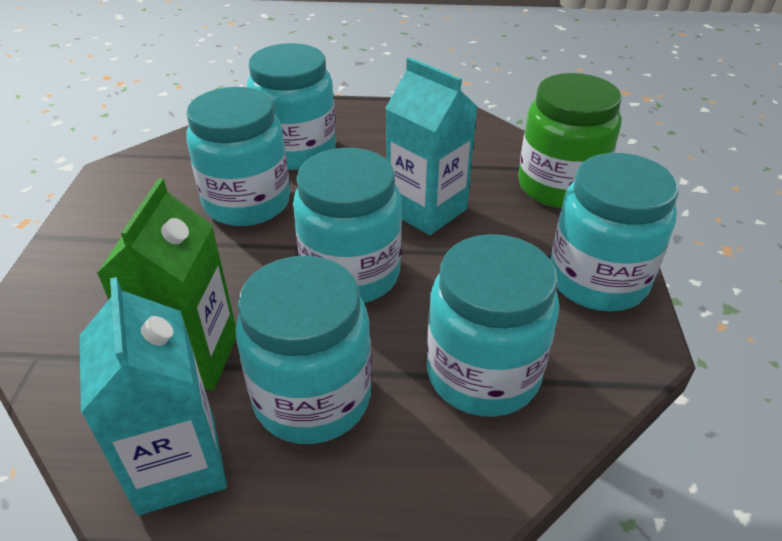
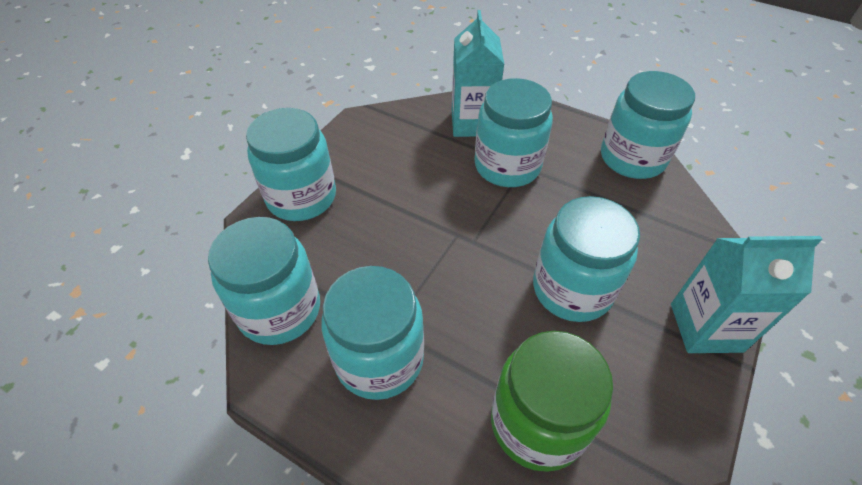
green carton: [97,178,236,390] = 1 -> none = 0

